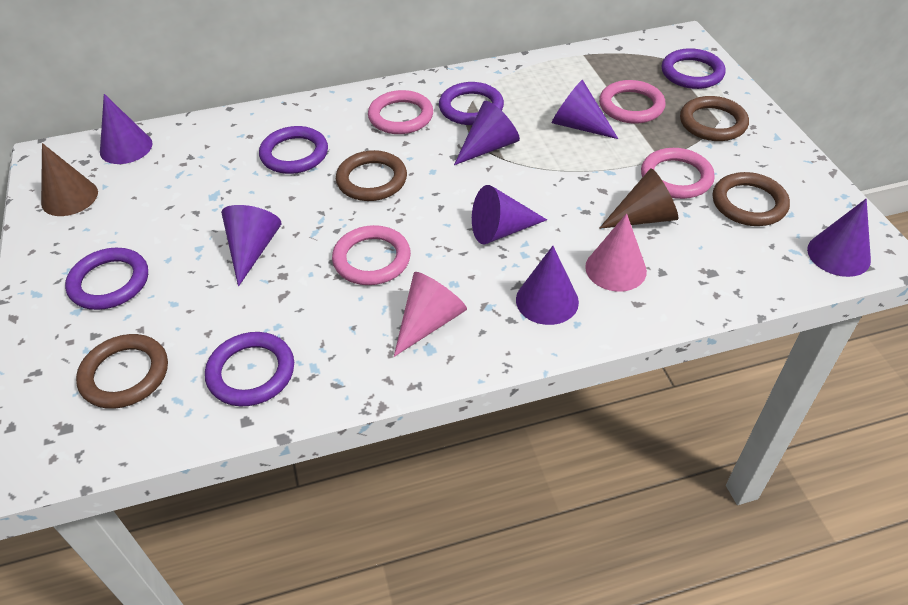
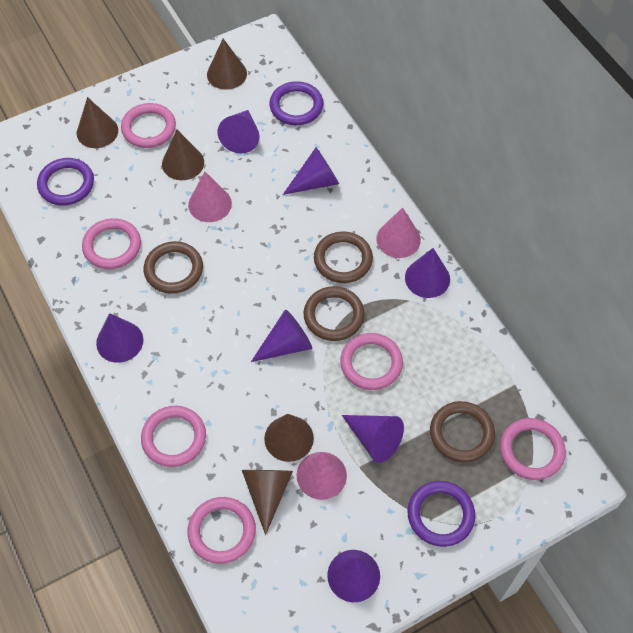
brown cone: [41,143,98,216] [599,168,678,229] = 2 -> [77,97,118,148] [162,130,204,180] [207,39,247,89] [242,470,293,535] [264,414,314,462] = 5
pink cone: [394,272,467,357] [585,213,647,292] = 2 -> [188,172,232,222] [297,452,347,500] [376,207,421,258] = 3
pink ring: [332,225,411,285] [368,90,433,134] [599,80,665,124] [641,148,715,199] = 4 -> [82,218,141,269] [121,103,176,148] [141,406,206,467] [187,497,256,564] [340,333,403,390] [500,418,566,480] = 6
purple ring: [65,248,148,310] [205,332,294,406] [259,126,328,174] [439,82,504,125] [661,48,726,89] = 5 -> [37,158,94,206] [269,81,323,125] [408,481,475,547] = 3

